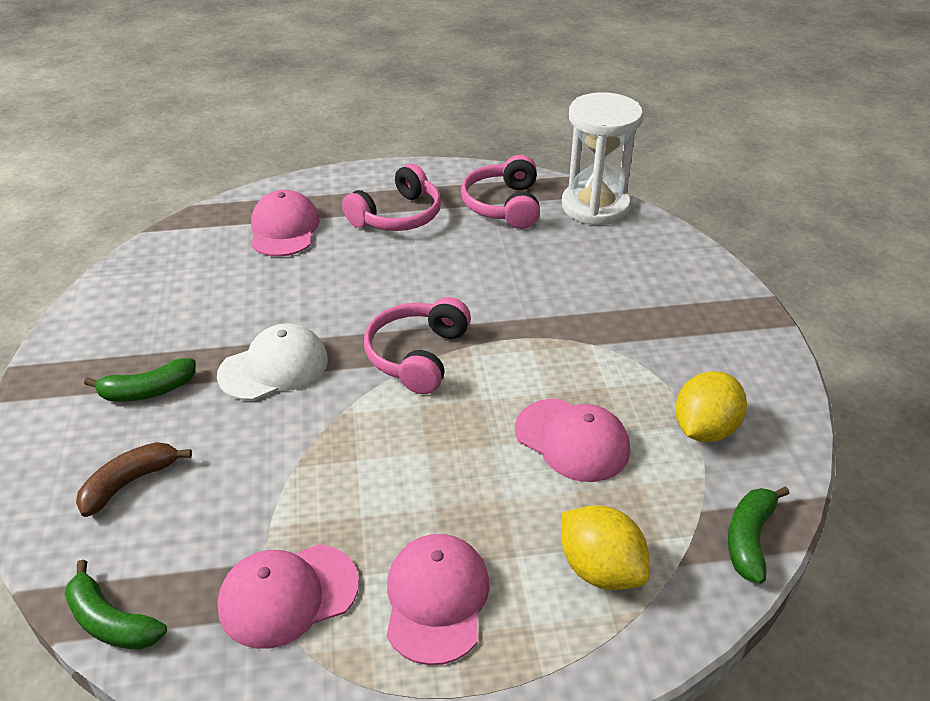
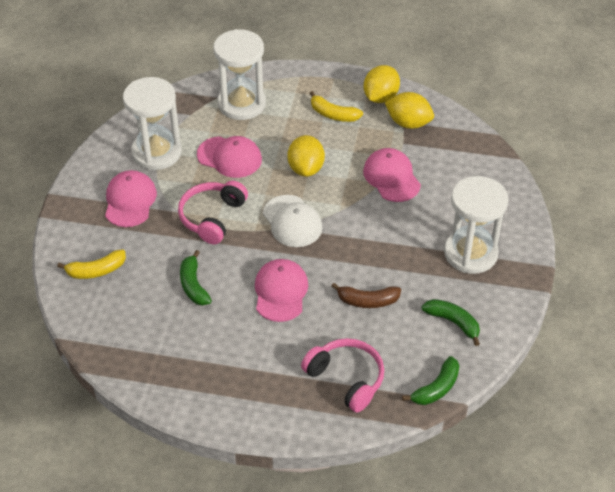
pink headphones: [342,164,441,231] [364,297,471,394] [461,155,540,229] = 3 -> [178,181,248,244] [301,338,384,413] = 2
white hourglass: [562,92,643,225] = 1 -> [123,77,182,170] [213,29,266,120] [444,176,509,274] = 3
yellow banana: none = 0 -> [57,249,126,279] [309,91,363,122] = 2
yellow lemon: [562,505,650,590] [675,371,747,442] = 2 -> [287,135,325,177] [364,65,400,103] [385,92,434,129] = 3

